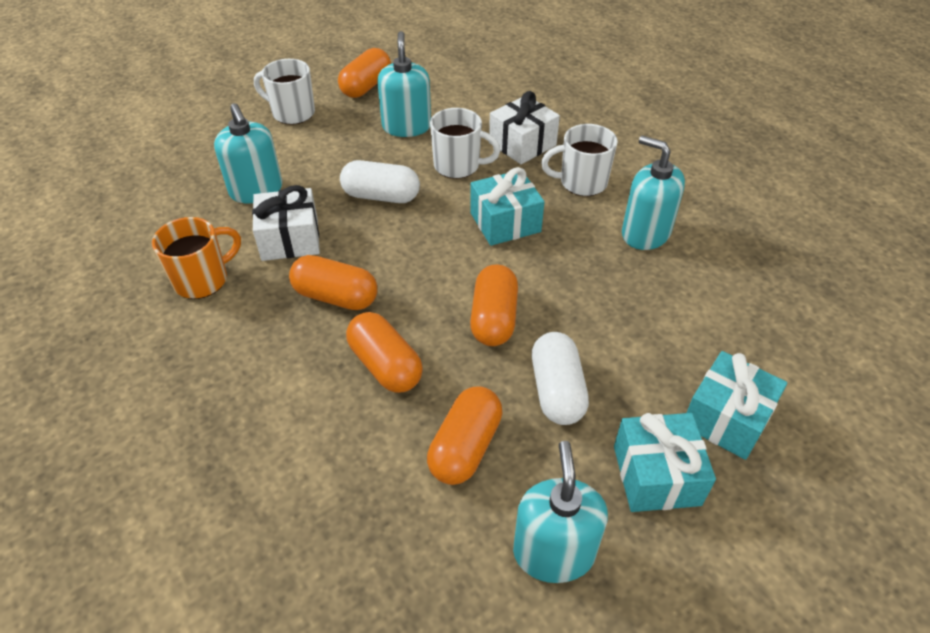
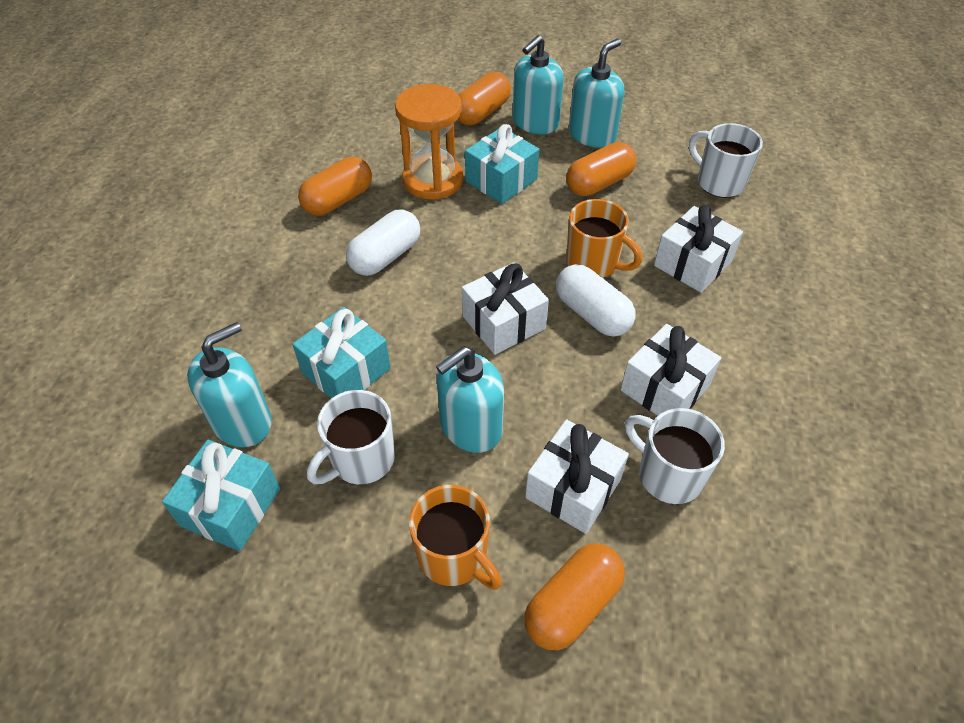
orange capsule: [289,255,377,310] [338,48,391,98] [346,312,423,393] [427,386,503,485] [470,264,518,346] = 5 -> [298,157,372,216] [457,72,511,125] [524,543,625,650] [566,142,636,197] = 4
orange hourglass: none = 0 -> [395,84,463,200] = 1
orange mug: [152,217,241,299] = 1 -> [409,485,502,590] [566,199,642,278] = 2
white gift: [252,185,320,261] [489,91,560,164] = 2 -> [462,262,549,355] [525,420,629,534] [620,324,721,416] [654,205,743,293] = 4

